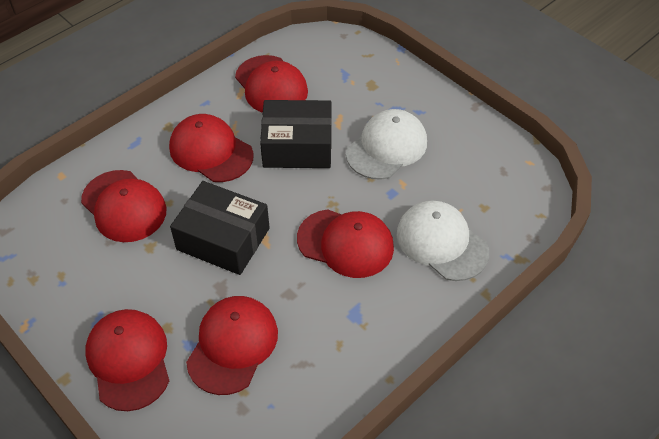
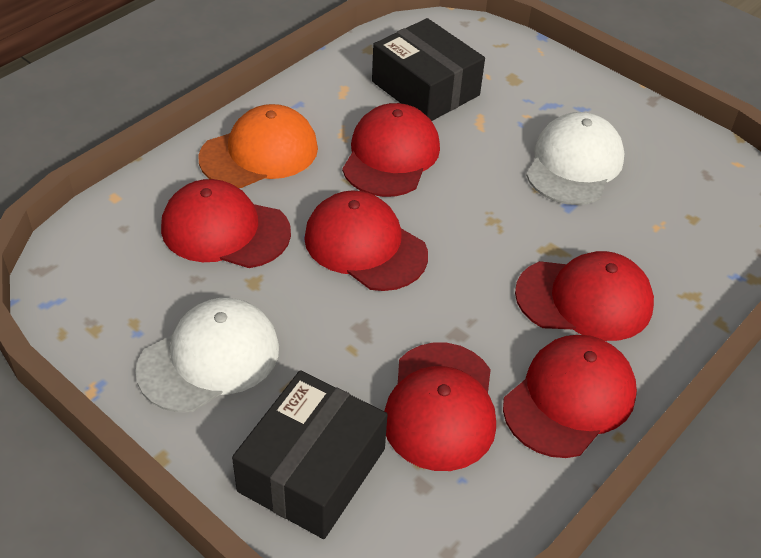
orange cap: none = 0 -> [198,104,318,188] = 1

